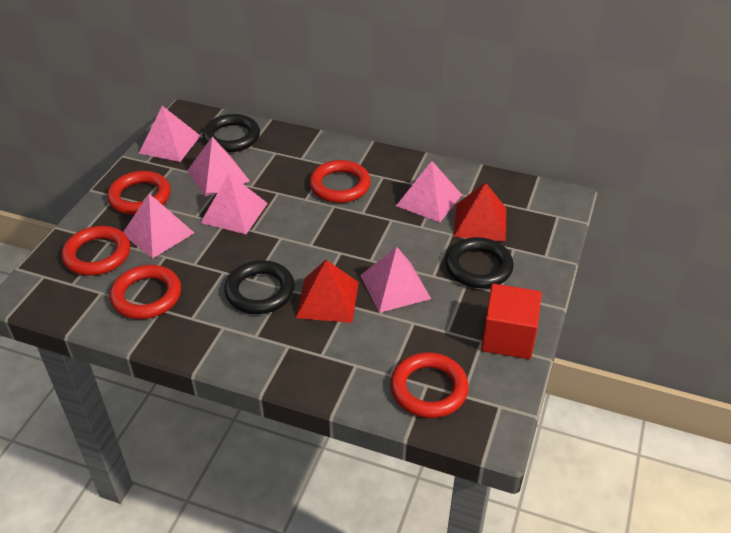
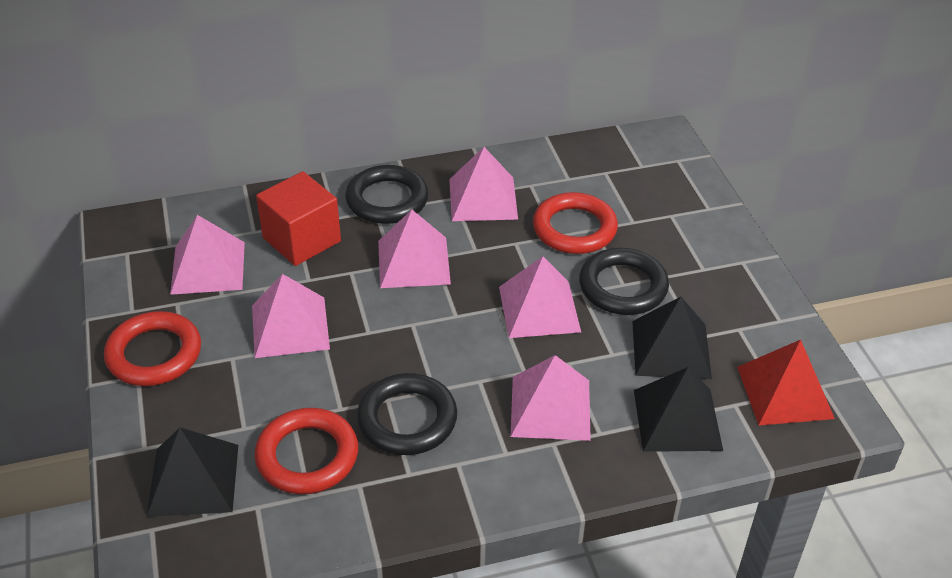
black pyramid: none = 0 -> [147,427,238,517] [632,297,712,379] [634,367,723,452] = 3
red pyramid: [296,260,359,323] [454,182,506,242] = 2 -> [737,340,835,426] = 1
red ring: [61,226,130,276] [107,171,171,215] [110,265,181,319] [309,160,371,203] [390,352,469,418] = 5 -> [104,311,201,386] [254,408,358,494] [533,192,618,254] = 3

